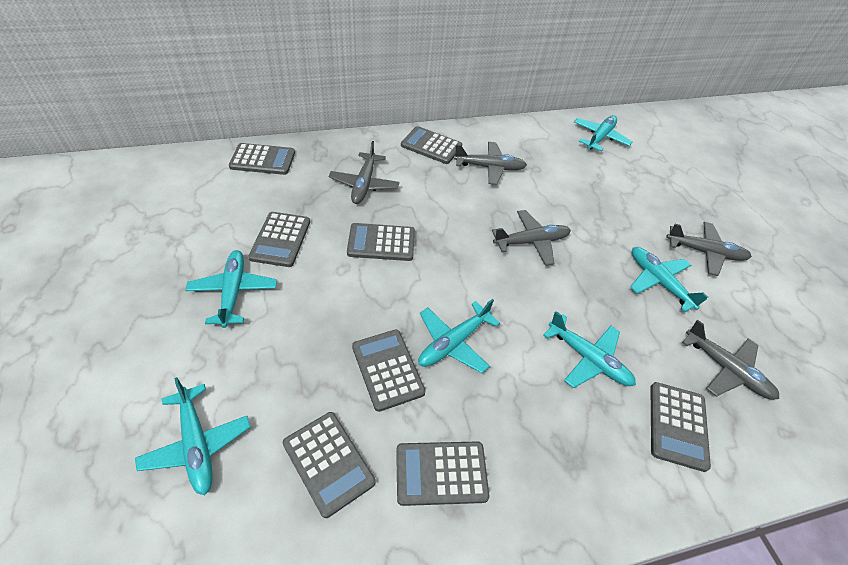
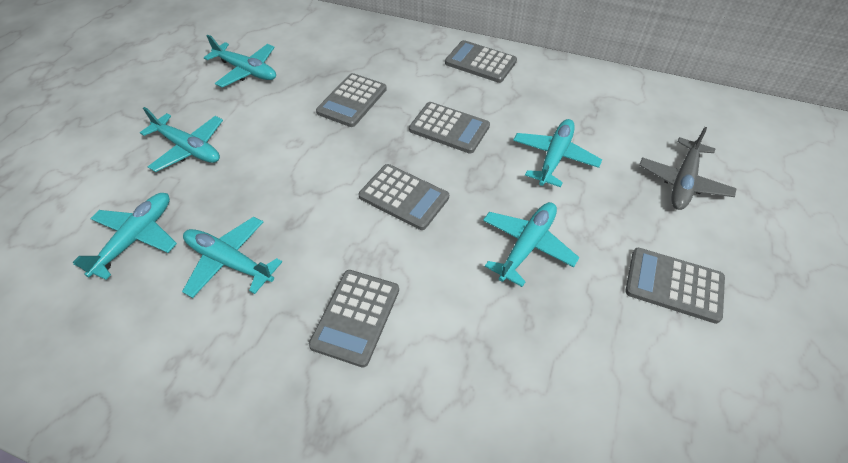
grey calculator: [229,143,295,175] [248,212,310,267] [283,412,376,518] [347,223,415,261] [352,330,426,412] [396,441,490,506] [401,126,462,164] [651,382,711,472] = 8 -> [309,270,399,367] [316,73,387,127] [359,164,449,230] [409,102,490,154] [445,40,517,83] [625,248,725,324] = 6
grey plane: [328,141,399,204] [454,142,527,185] [492,210,571,266] [666,222,752,276] [682,319,779,400] = 5 -> [639,127,737,210] = 1

